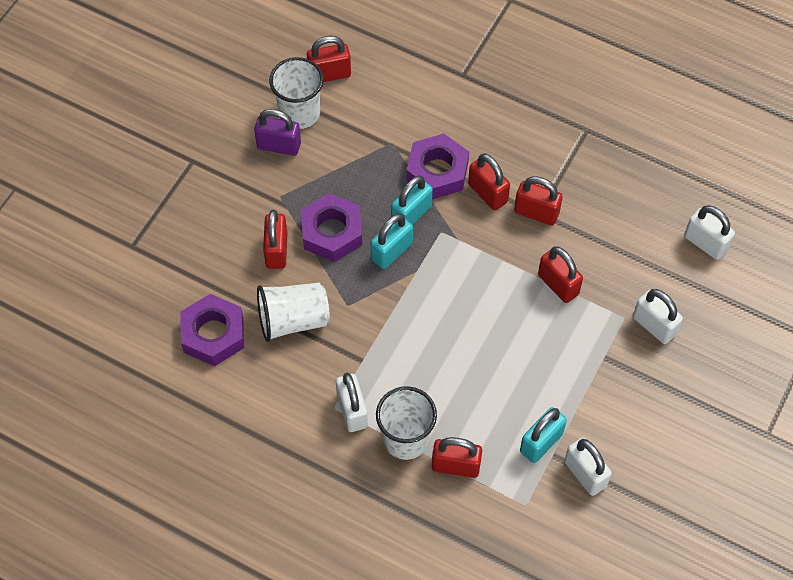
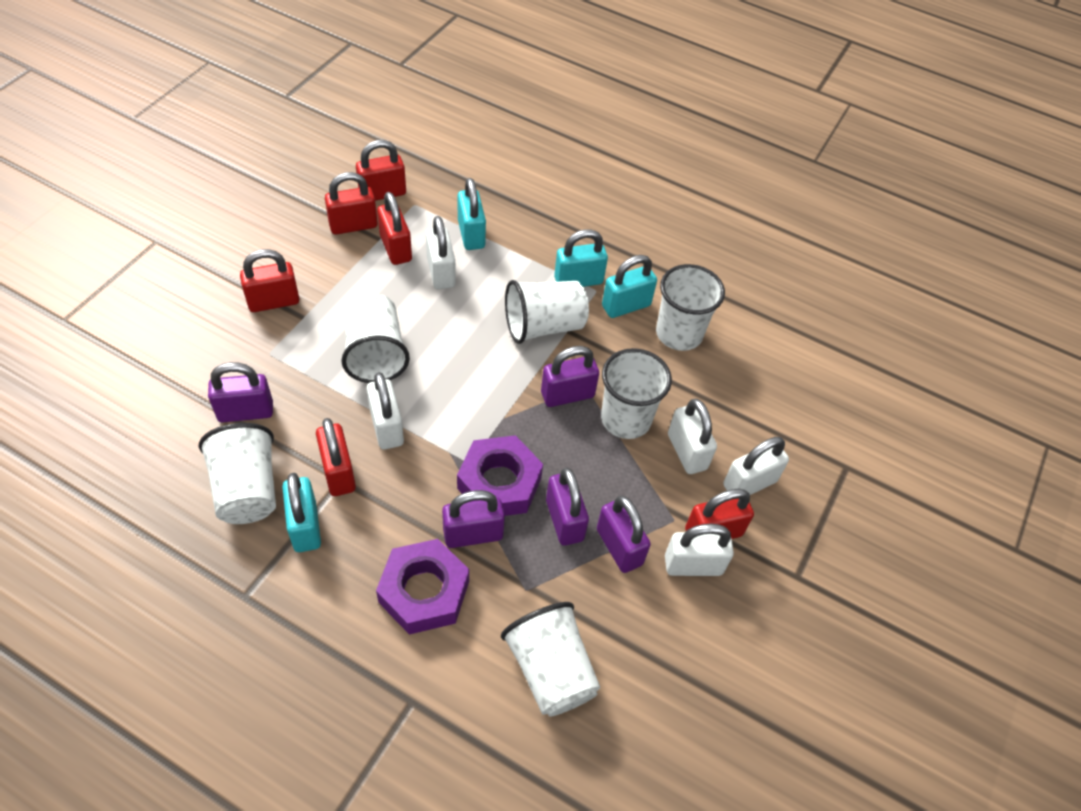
purple nut: [180,294,244,366] [301,193,362,262] [407,134,469,199] = 3 -> [376,539,469,635] [457,435,543,516] = 2
purple padlock: [254,109,301,156] = 1 -> [208,362,273,423] [442,490,505,548] [541,346,599,407] [546,468,589,546] [597,496,651,573] = 5
turquoise padlock: [370,213,413,269] [391,176,433,225] [520,407,567,463] = 3 -> [282,473,321,552] [457,178,486,250] [554,229,608,287] [602,255,657,318] = 4
white cup: [257,283,330,342] [269,57,324,129] [376,386,437,460] = 3 -> [199,423,276,524] [342,293,410,383] [501,602,600,717] [505,280,589,344] [601,348,672,439] [656,264,725,351] = 6
white padlock: [336,373,368,432] [564,438,612,496] [633,289,683,344] [684,205,735,260] = 4 -> [367,372,404,450] [426,216,456,289] [665,524,734,576] [668,399,717,474] [723,437,789,495] = 5

